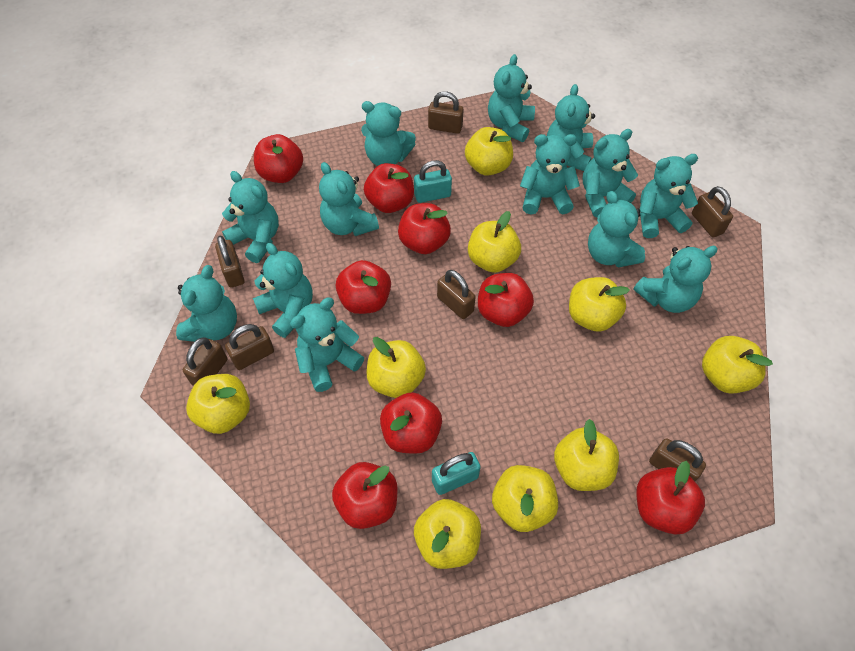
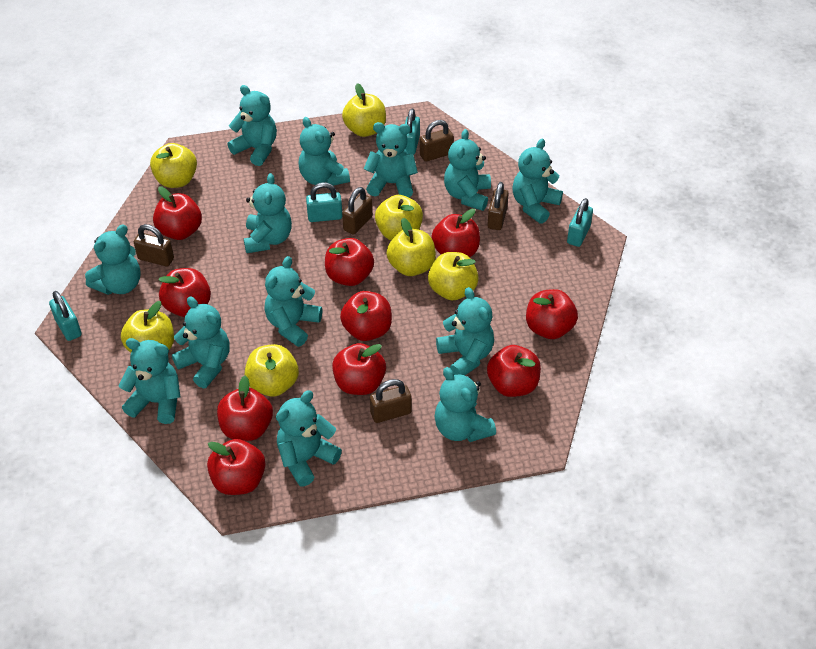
brown padlock: [183,338,227,386] [215,235,245,288] [225,324,274,370] [428,91,464,134] [437,270,476,319] [649,438,706,481] [692,186,733,237] = 7 -> [134,224,174,267] [342,187,373,235] [370,379,411,423] [420,120,454,162] [487,182,509,230] = 5
red apple: [254,134,303,183] [332,462,398,529] [336,260,391,314] [364,163,414,213] [380,392,442,454] [398,203,451,254] [478,273,534,327] [636,461,705,534] = 8 -> [153,187,202,240] [158,268,211,317] [207,439,265,495] [217,376,273,441] [325,238,374,286] [332,343,386,395] [340,291,392,341] [431,209,480,257] [487,345,541,397] [526,289,578,339] = 10
turquoise padlock: [414,160,452,203] [432,452,481,495] = 2 -> [49,291,82,341] [306,182,342,222] [405,108,420,155] [567,198,593,247] = 4
yellow apple: [186,374,250,434] [367,337,426,398] [414,499,481,569] [465,127,513,176] [468,211,521,273] [492,465,558,532] [554,419,619,491] [569,277,630,332] [702,336,773,394] = 9 -> [121,301,174,353] [150,143,197,188] [244,344,299,397] [342,83,386,137] [375,195,423,240] [386,218,436,276] [428,252,479,300] = 7

